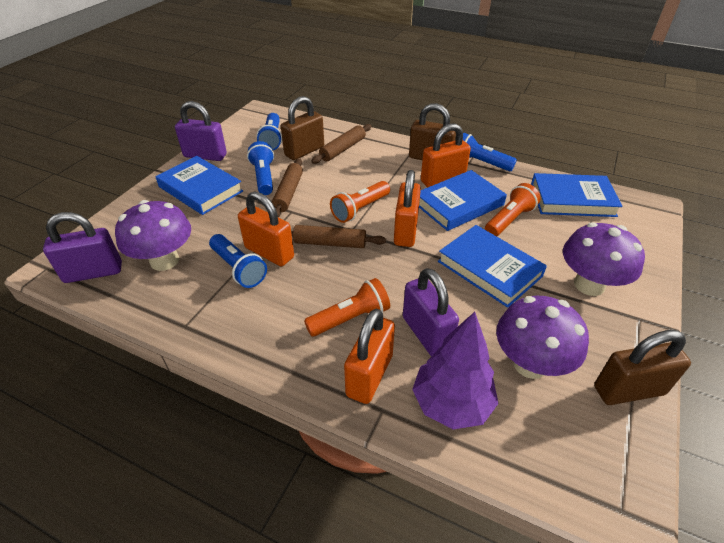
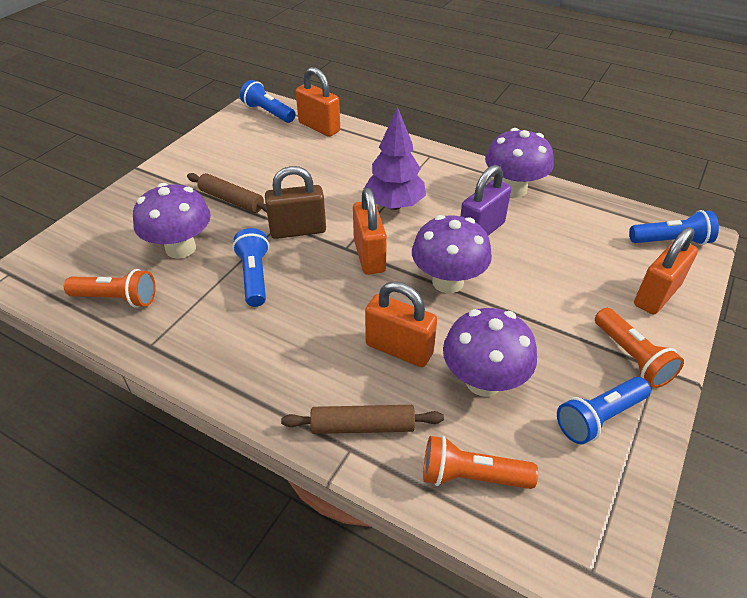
blue book: [155,156,243,215] [419,170,507,231] [438,225,547,308] [531,173,623,217] = 4 -> none = 0
brown padlock: [281,96,324,160] [409,103,456,160] [594,330,691,405] = 3 -> [265,166,326,239] = 1
brown rolling pin: [272,158,303,218] [291,225,386,248] [311,124,372,164] = 3 -> [187,173,267,213] [281,405,444,434] = 2
purple mushroom: [115,200,191,271] [496,296,589,379] [563,222,645,296] = 3 -> [133,183,211,259] [412,215,492,293] [443,308,537,396] [485,128,554,198] = 4
purple padlock: [43,212,122,283] [175,101,227,161] [403,268,459,356] = 3 -> [460,165,512,236] = 1

